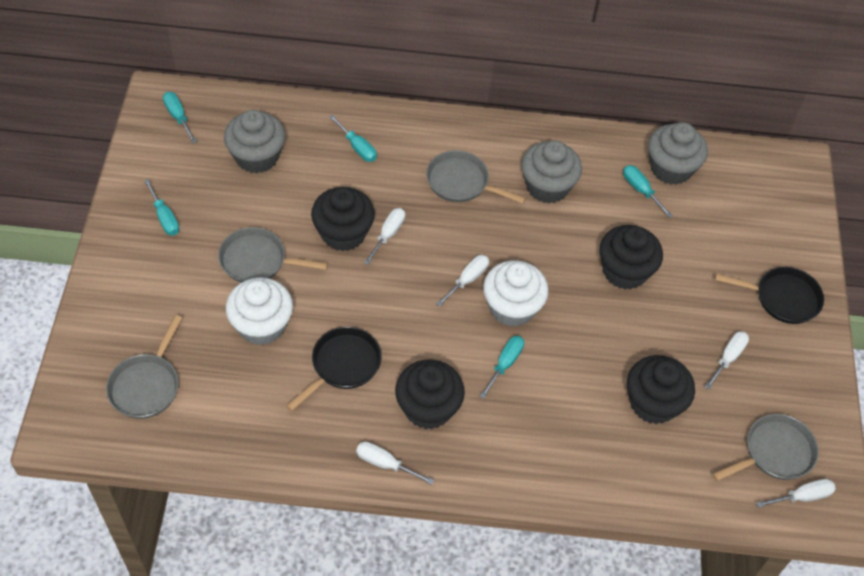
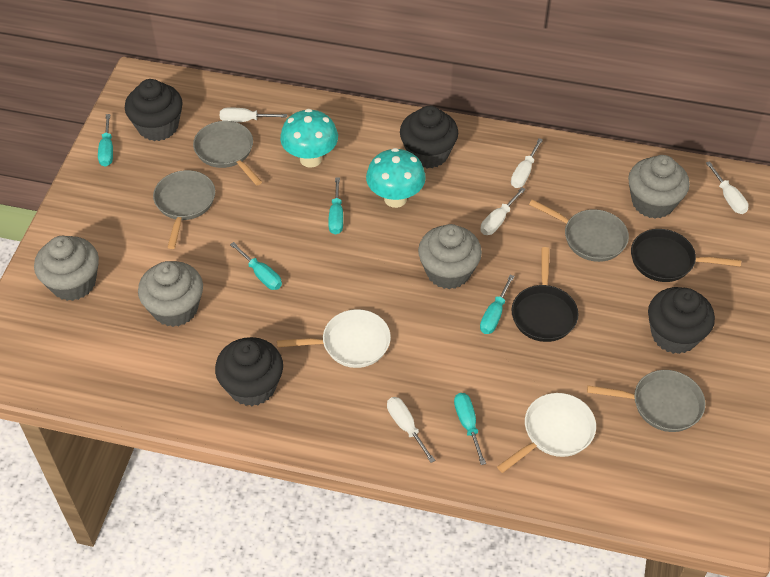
grey cupcake: [224,110,285,173] [521,140,582,203] [648,122,708,185] = 3 -> [34,236,99,301] [138,261,203,327] [418,224,482,289] [628,155,690,219] = 4
turquoise mushroom: none = 0 -> [280,109,338,168] [366,148,426,208] = 2
white cupcake: [226,277,293,345] [483,261,549,327] = 2 -> none = 0
white pan: none = 0 -> [277,309,391,368] [497,393,596,473] = 2

